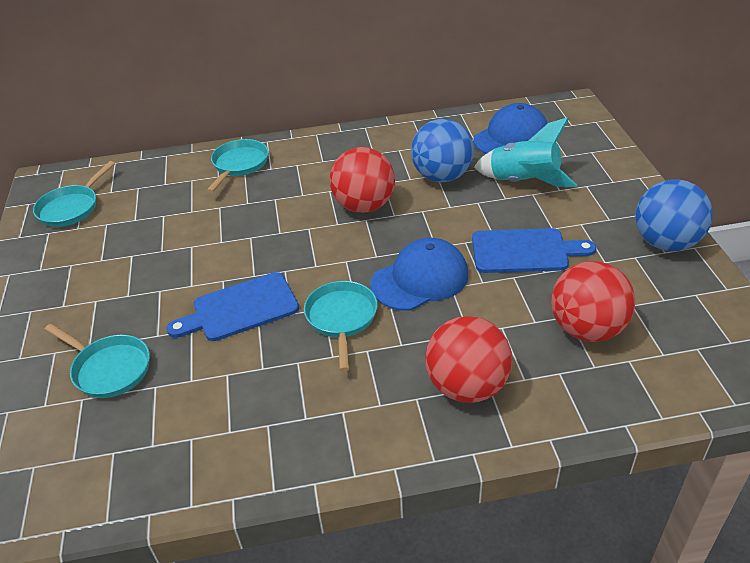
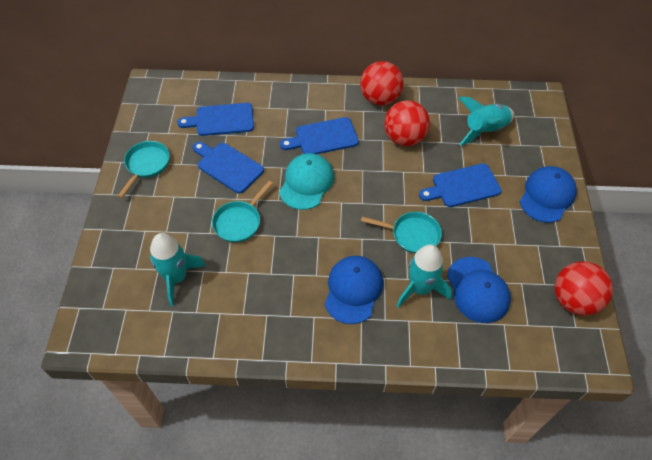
blue ball: [411,119,474,182] [635,179,713,251] = 2 -> none = 0
blue cap: [370,238,468,311] [473,103,548,154] = 2 -> [325,256,383,324] [447,257,511,323] [520,166,577,223] = 3
blue cutting board: [167,272,299,341] [472,228,596,273] = 2 -> [177,103,254,136] [193,142,264,194] [280,117,359,154] [419,163,502,207] = 4
turquoise cap: none = 0 -> [279,153,334,210] = 1
turquoise pan: [33,161,115,227] [45,324,150,398] [207,139,269,193] [304,281,378,371] = 4 -> [118,141,170,198] [212,181,273,243] [361,212,442,254] = 3
turquoise rocket: [474,117,577,187] = 1 -> [150,233,206,306] [397,245,452,308] [459,97,514,146] = 3

